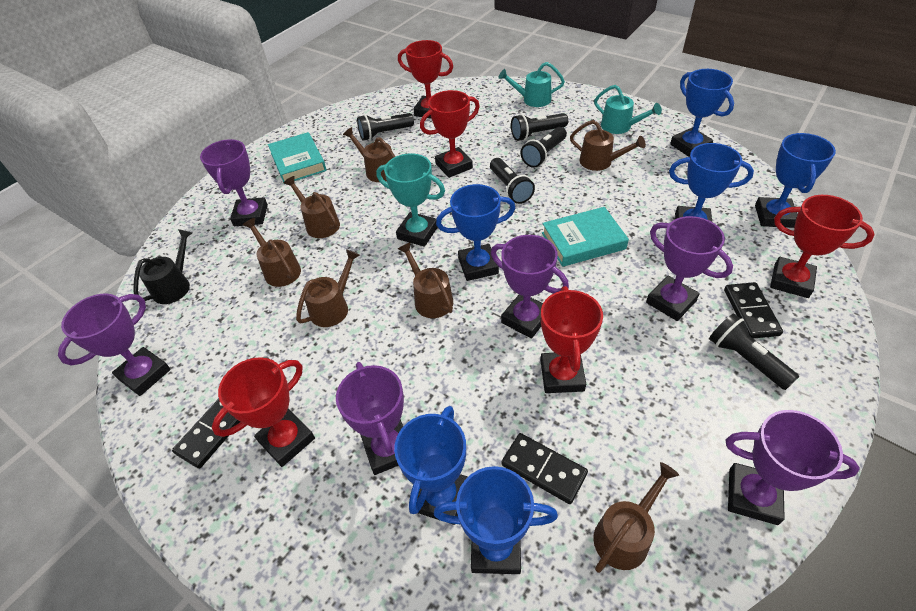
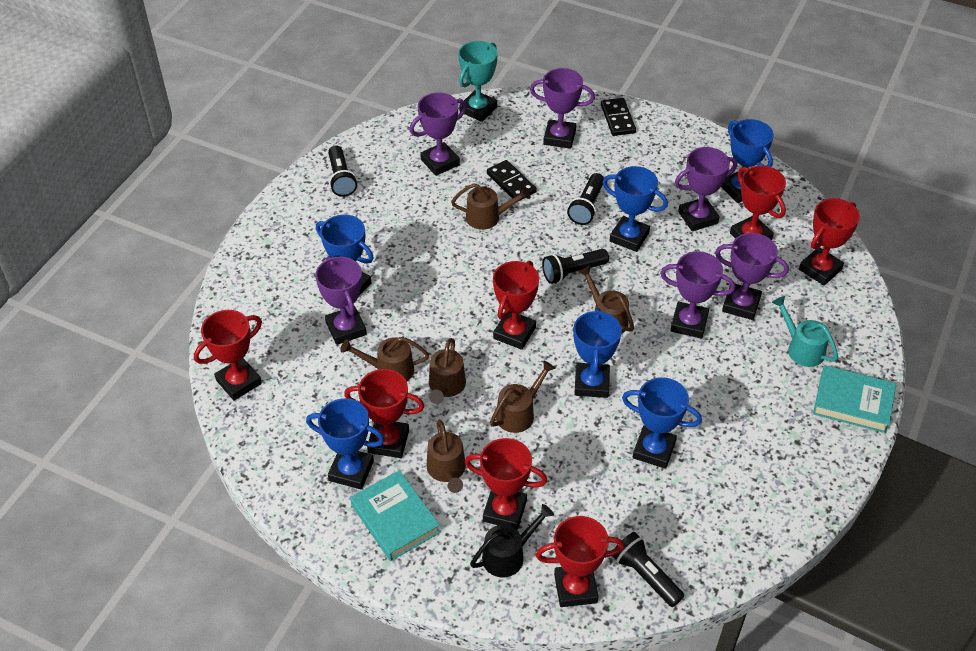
black domino: [172,399,240,469] [501,433,588,504] [724,282,783,338] = 3 -> [487,160,537,201] [601,98,636,136] = 2
black flashlight: [357,113,414,140] [490,158,535,204] [511,113,568,141] [521,127,567,168] [709,313,799,390] = 5 -> [328,145,357,197] [542,249,609,284] [567,173,604,225] [613,532,684,607] = 4
brown watering can: [243,218,301,287] [284,176,340,238] [296,249,360,327] [343,127,395,182] [398,242,453,318] [570,120,646,171] [593,462,679,573] = 7 -> [340,337,429,381] [427,420,466,493] [429,338,466,404] [451,183,531,230] [490,360,556,433] [578,266,634,334] = 6
red trophy: [212,357,315,467] [398,40,453,118] [420,90,480,178] [541,286,603,393] [770,195,874,298] = 5 -> [194,310,262,400] [344,369,425,458] [465,438,547,530] [493,261,539,350] [536,516,624,607] [730,166,786,240] [799,198,860,286] = 7
turquoise watering can: [498,62,565,107] [594,85,662,134] = 2 -> [772,296,838,367] = 1

